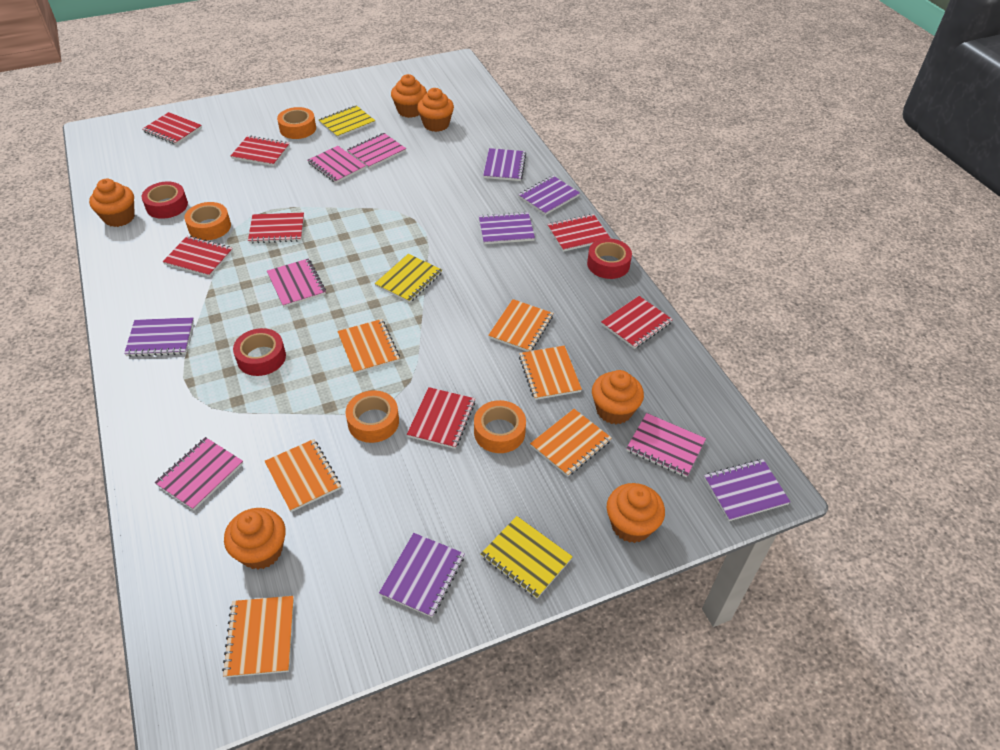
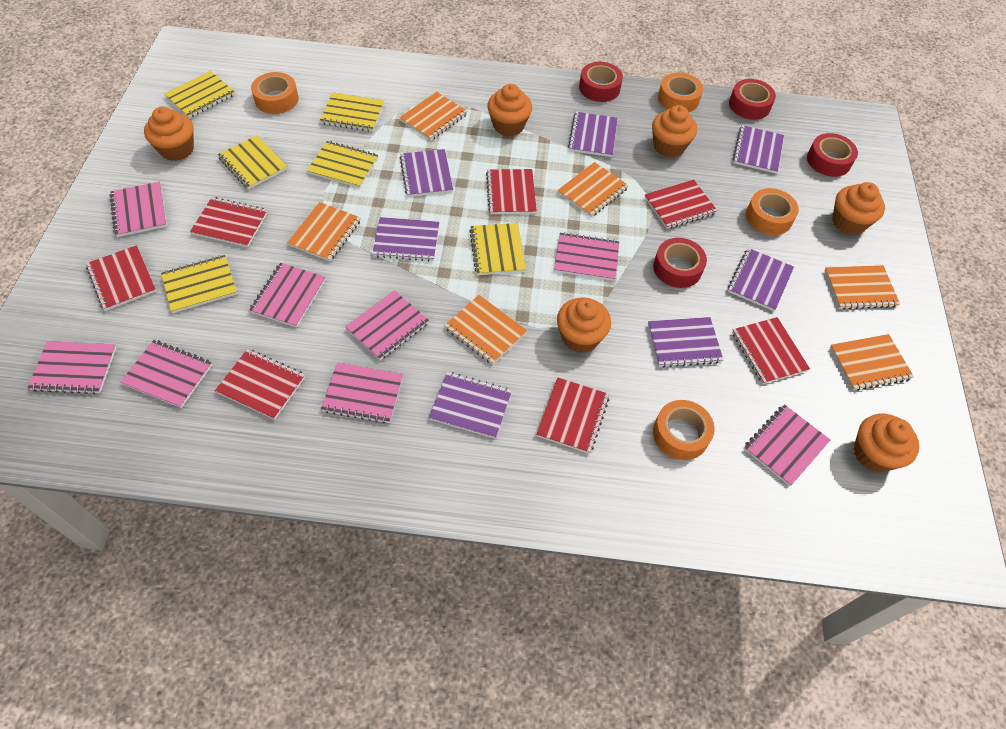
pink notebook: [155,437,243,510] [267,259,326,307] [308,146,366,183] [347,133,406,169] [626,413,706,477] = 5 -> [28,341,116,394] [109,182,167,237] [120,340,212,408] [249,263,326,327] [321,363,403,424] [345,290,429,360] [554,232,619,281] [744,404,830,486] = 8
purple notebook: [124,317,194,357] [379,533,465,617] [479,212,535,244] [483,148,526,181] [518,176,580,215] [704,459,790,521] = 6 -> [372,217,439,262] [400,149,453,197] [429,372,512,439] [568,112,618,157] [648,317,723,367] [728,248,794,311] [733,125,784,174] = 7
red tape: [142,182,188,219] [233,328,286,376] [587,238,632,279] = 3 -> [579,62,623,102] [653,238,707,288] [729,79,776,120] [807,133,858,177] = 4
yellow notebook: [319,105,375,138] [375,254,442,303] [481,516,573,599] = 3 -> [161,255,237,313] [164,71,235,118] [218,135,288,189] [307,141,378,188] [320,93,384,132] [469,223,526,275] = 6

